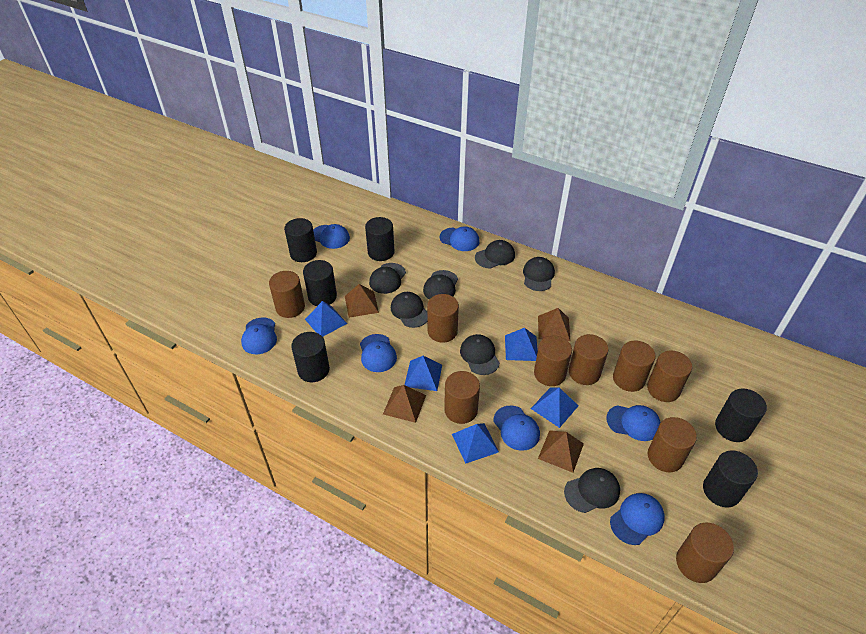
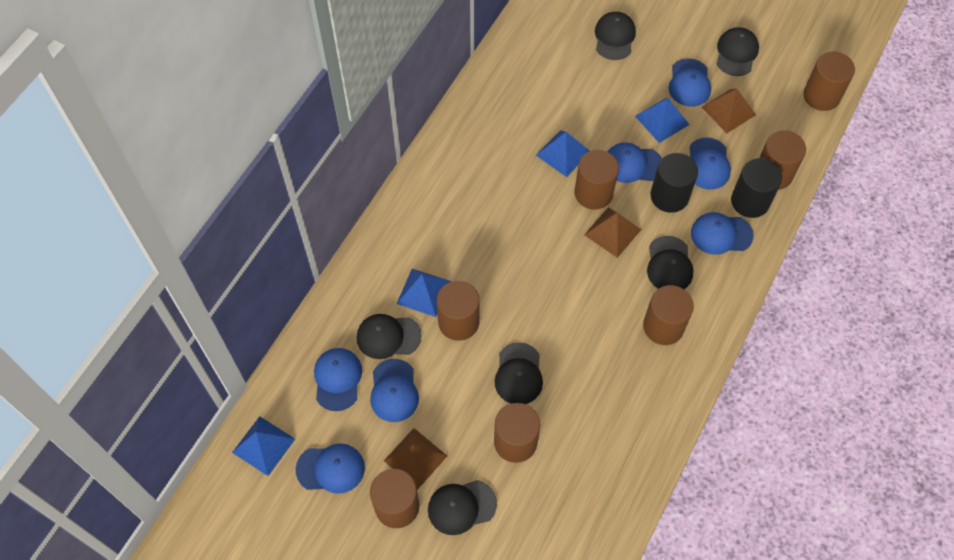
black cap: [369,263,406,294] [391,292,427,328] [423,270,458,299] [460,334,500,375] [475,240,515,269] [523,257,555,291] [564,468,620,513] = 7 -> [357,314,422,359] [428,480,497,535] [494,342,543,404] [595,12,636,60] [647,236,693,289] [716,27,759,76] = 6
black cylinder: [284,218,317,262] [291,332,330,382] [303,260,337,306] [365,217,395,261] [703,451,758,507] [715,388,767,442] = 6 -> [650,153,698,213] [731,158,782,218] = 2
blue pyramid: [305,301,347,337] [405,356,442,391] [452,423,499,464] [505,328,538,361] [531,387,578,428] = 5 -> [232,416,295,476] [397,269,451,317] [536,130,590,177] [635,98,690,143] = 4
brown cylinder: [269,271,305,318] [427,294,459,343] [444,371,480,424] [534,336,572,386] [569,334,609,385] [613,341,656,392] [647,351,692,402] [648,417,697,473] [676,523,734,583] = 9 -> [370,469,419,528] [436,281,480,341] [494,403,540,463] [574,150,619,210] [643,285,694,345] [759,130,806,190] [803,52,855,111] = 7
brown pyramid: [345,284,379,318] [383,385,426,423] [538,308,570,341] [538,430,584,473] = 4 -> [384,428,447,490] [584,208,641,258] [702,88,756,133] = 3

